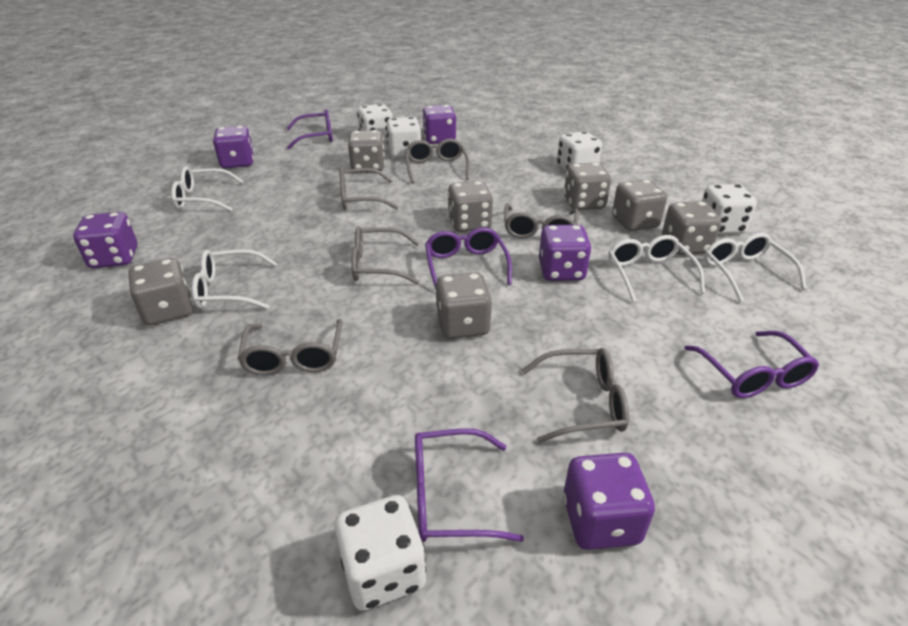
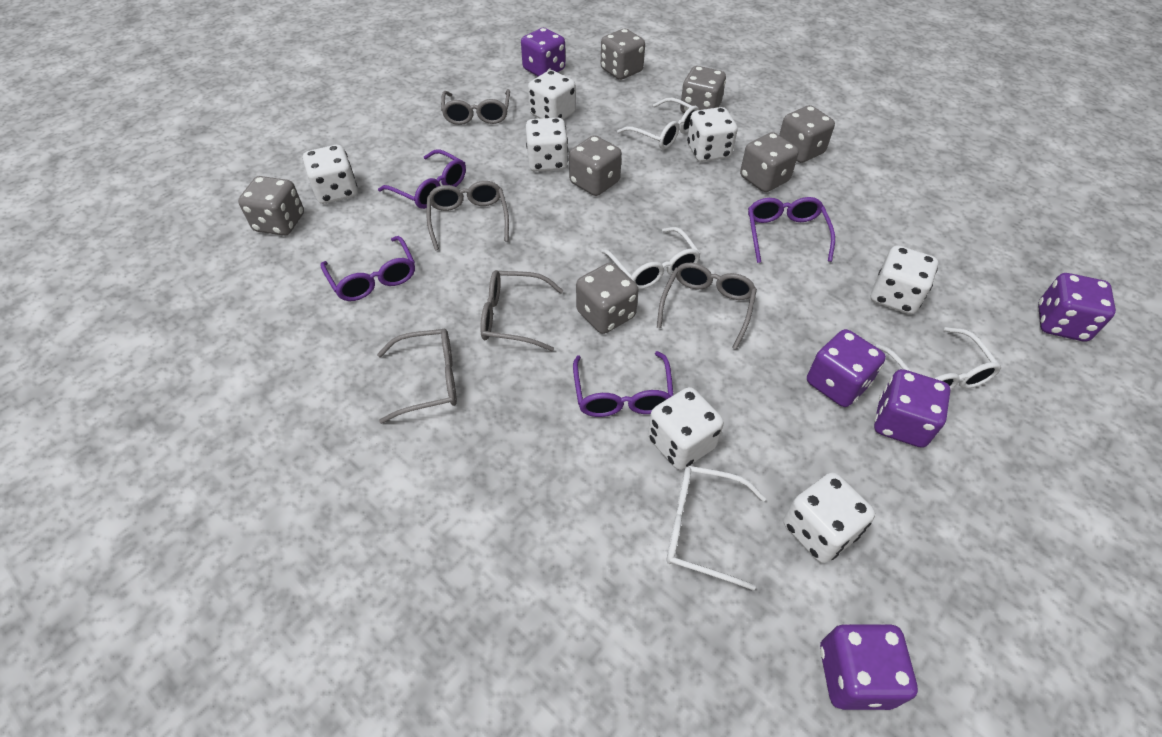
grey glasses: [237,319,343,376] [339,167,398,210] [351,226,420,285] [406,139,470,183] [504,204,579,238] [522,348,629,443] = 6 -> [377,329,457,424] [427,181,509,250] [441,89,510,125] [480,270,564,351] [657,263,757,350] = 5
white dice: [334,495,426,611] [357,104,393,142] [387,117,421,158] [557,131,602,172] [702,184,757,234] = 5 -> [303,145,358,204] [526,118,568,171] [528,70,576,120] [648,387,724,470] [687,107,738,162] [783,472,875,563] [871,245,938,314] = 7

